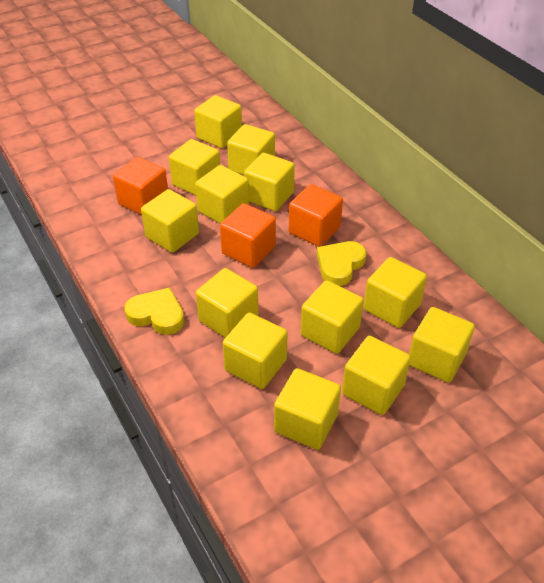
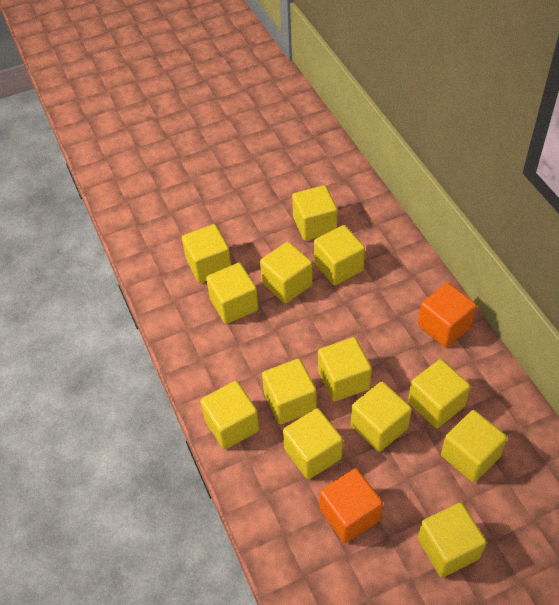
orange cube: [113,157,168,215] [220,203,276,268] [289,184,343,247] = 3 -> [319,468,383,543] [418,283,477,347] = 2
yellow heart: [124,287,184,335] [317,241,366,286] = 2 -> none = 0

